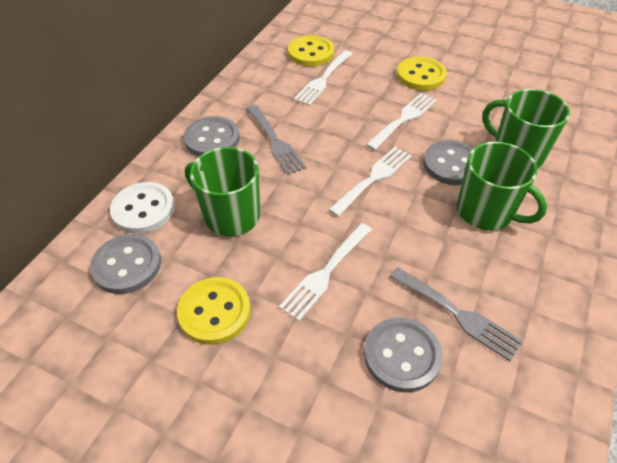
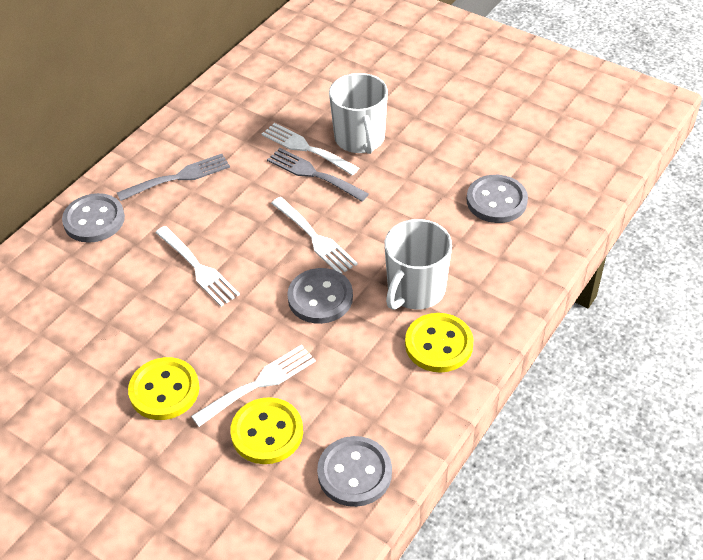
green mug: [185,147,260,236] [457,141,547,231] [482,89,570,168] = 3 -> none = 0
white button: [110,182,175,234] = 1 -> none = 0
white mug: none = 0 -> [329,73,388,154] [384,219,452,310] = 2

